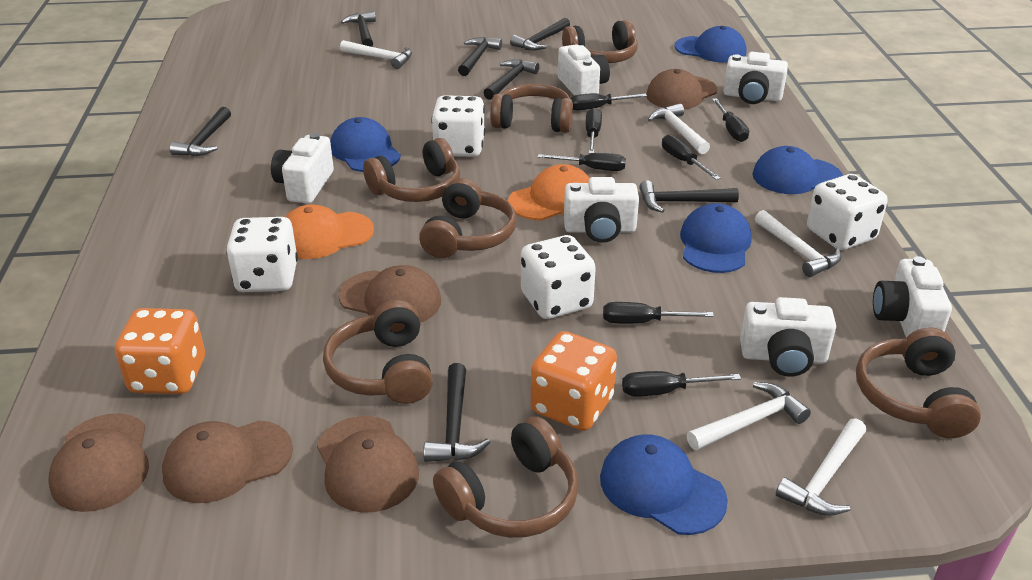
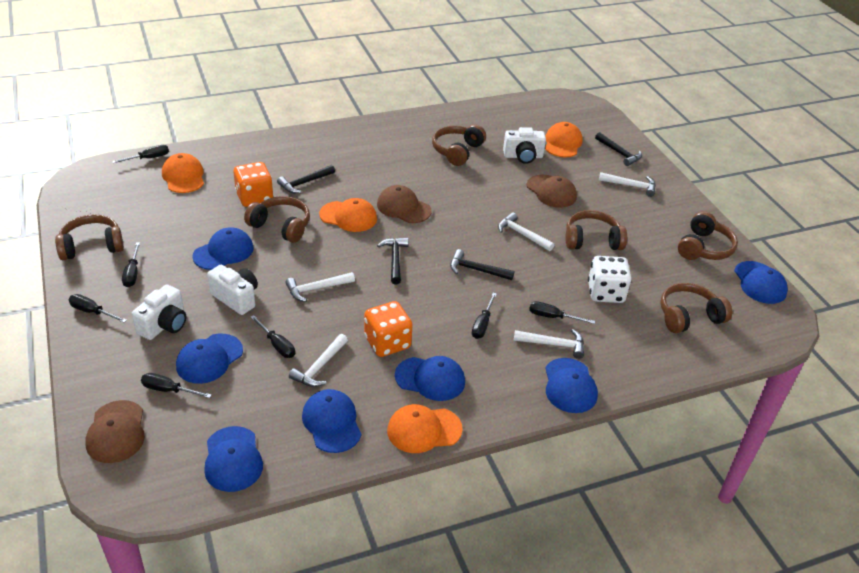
black hammer: [170,107,231,157] [341,11,376,47] [423,363,490,462] [458,37,502,76] [483,59,539,100] [510,18,570,50] [639,180,739,213] = 7 -> [277,165,335,193] [377,238,409,284] [450,249,514,280] [595,132,642,166] = 4
blue cap: [330,117,401,172] [600,434,728,535] [674,26,746,63] [680,203,752,273] [752,146,843,194] = 5 -> [176,334,243,384] [192,227,254,270] [204,426,263,492] [302,389,361,453] [395,356,465,401] [545,358,598,413] [734,261,788,304] = 7
brown cap: [48,413,149,512] [162,420,293,503] [317,416,419,513] [338,265,441,323] [646,69,718,109] = 5 -> [85,400,145,463] [377,185,432,223] [527,175,577,208] = 3
brown headphones: [323,300,433,404] [363,138,461,202] [419,178,517,258] [433,416,579,538] [490,84,573,133] [562,20,638,63] [856,328,981,438] = 7 -> [55,214,124,260] [244,196,310,243] [432,124,486,166] [565,210,627,250] [660,283,732,333] [678,211,738,260] = 6
orange cap: [285,204,374,259] [508,164,590,220] = 2 -> [162,153,204,193] [319,198,377,232] [387,404,462,453] [545,122,582,157] = 4
white camera: [271,133,334,203] [558,44,610,96] [564,177,639,243] [723,52,788,104] [740,297,836,377] [873,256,952,338] = 6 -> [132,284,186,340] [207,265,258,315] [503,127,546,164] = 3
white dice: [226,217,298,292] [431,95,485,157] [521,235,596,319] [807,174,888,250] = 4 -> [588,256,631,303] = 1

